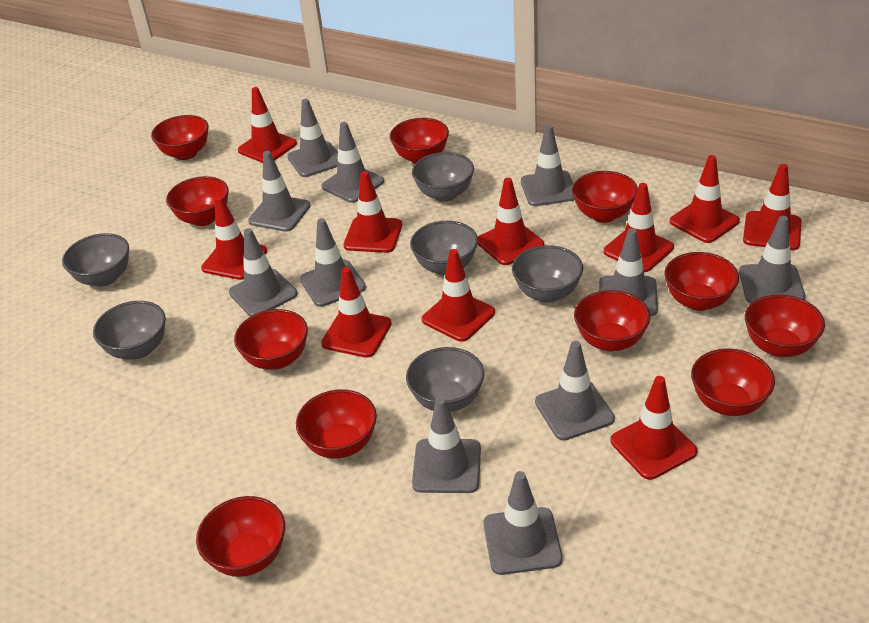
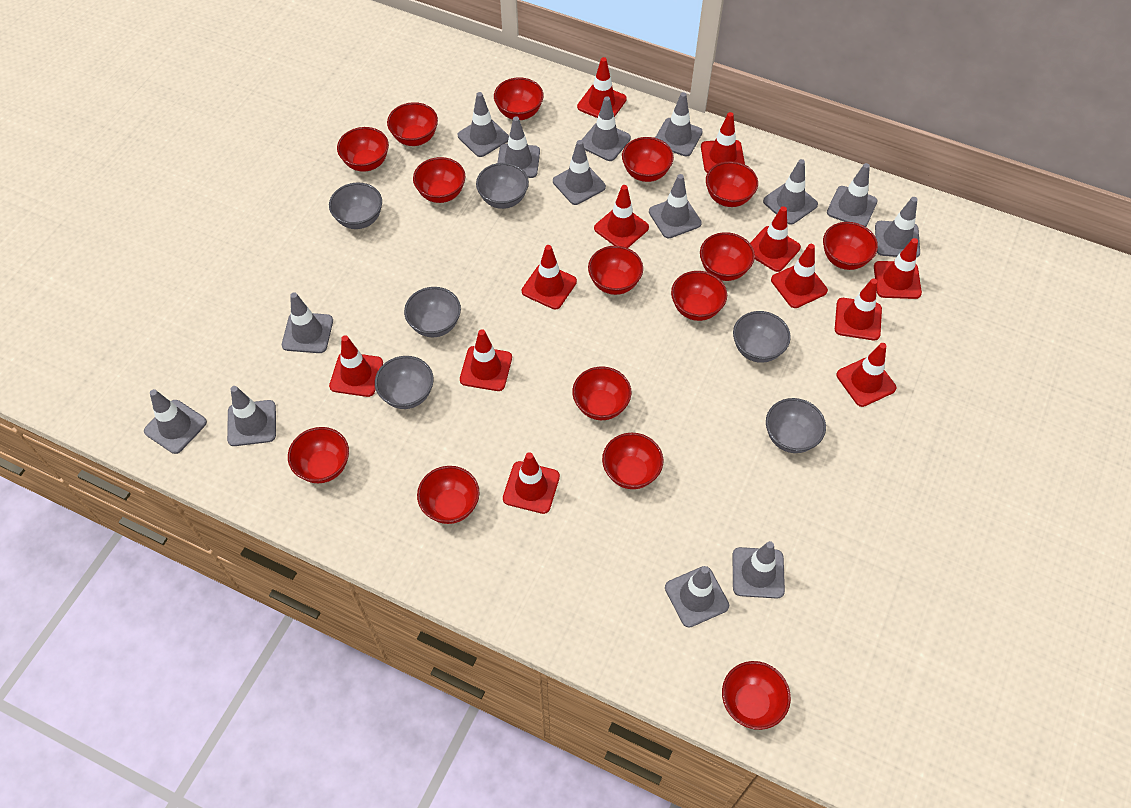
grey traffic cone: [229,228,297,316] [248,151,311,232] [287,99,338,177] [300,218,366,307] [321,122,384,203] [412,397,481,493] [483,471,563,575] [521,125,575,206] [535,341,615,440] [599,228,658,316] [739,216,806,303] = 11 -> [144,389,207,454] [227,386,276,446] [282,292,333,353] [458,92,509,157] [497,116,540,178] [553,140,606,205] [582,96,631,161] [649,174,702,238] [655,92,703,156] [665,566,729,628] [732,541,785,599] [763,159,818,225] [827,163,878,227] [875,197,920,258] = 14
red bowl: [151,115,209,160] [166,176,229,226] [196,496,285,577] [234,309,308,370] [296,389,377,459] [390,118,449,164] [572,171,638,223] [574,290,650,351] [664,252,739,311] [691,348,775,416] [745,294,825,357] = 11 -> [288,427,349,483] [337,127,389,172] [387,102,438,146] [413,157,466,203] [417,466,479,524] [494,77,544,120] [572,367,632,420] [588,246,643,295] [602,433,664,489] [622,137,674,182] [671,271,727,321] [700,232,755,281] [706,161,758,207] [722,661,791,730] [823,222,878,270] = 15
red traffic cone: [201,196,267,280] [238,87,297,163] [321,267,392,358] [344,171,402,253] [422,249,495,342] [478,178,544,265] [604,183,674,272] [610,376,698,480] [670,155,740,243] [743,164,802,250] = 10 -> [329,335,383,397] [460,329,512,391] [503,452,560,514] [522,245,577,310] [577,57,627,118] [594,185,649,248] [701,112,745,173] [750,206,801,272] [771,244,828,308] [835,278,882,340] [836,343,897,407] [874,238,922,299] = 12

